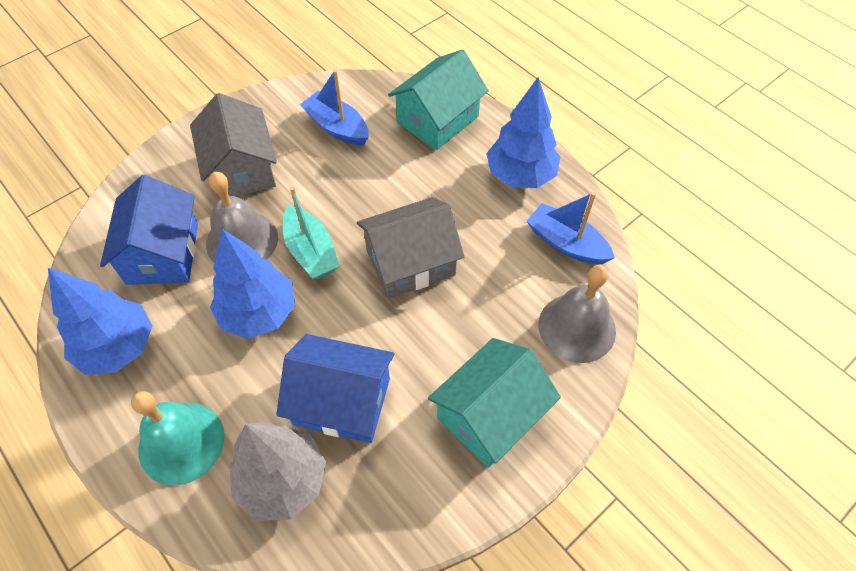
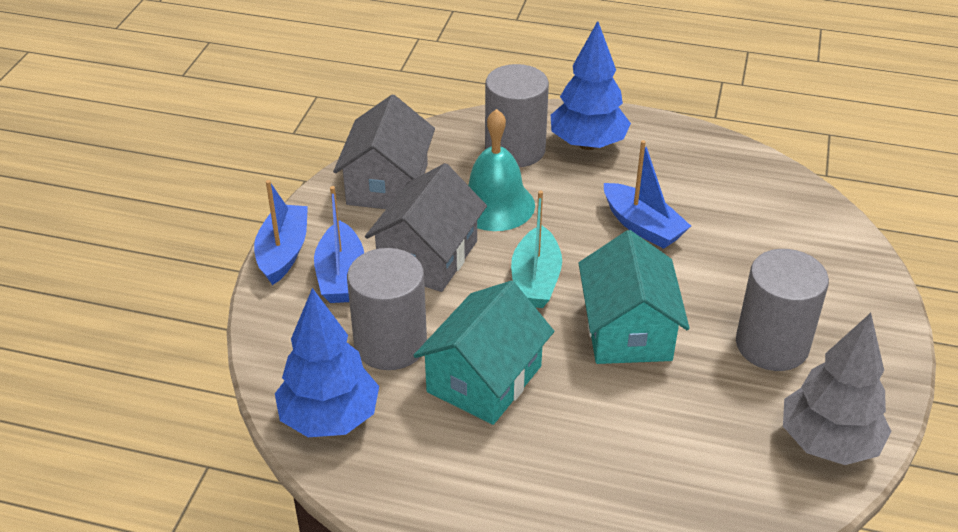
blue boat: [300,70,368,146] [527,192,615,264] = 2 -> [254,180,308,285] [314,186,364,303] [604,140,691,249] = 3
blue house: [100,175,198,285] [276,334,394,443] = 2 -> none = 0
blue tree: [48,268,153,375] [210,229,295,339] [486,77,560,188] = 3 -> [275,288,379,437] [551,21,631,150] = 2
grey bell: [206,172,278,263] [538,265,616,363] = 2 -> none = 0
grey cylinder: none = 0 -> [347,248,427,370] [485,64,549,167] [736,249,829,371] = 3

